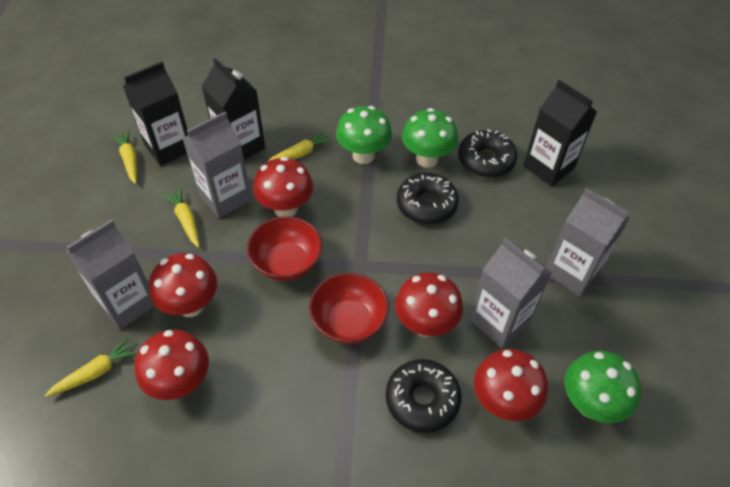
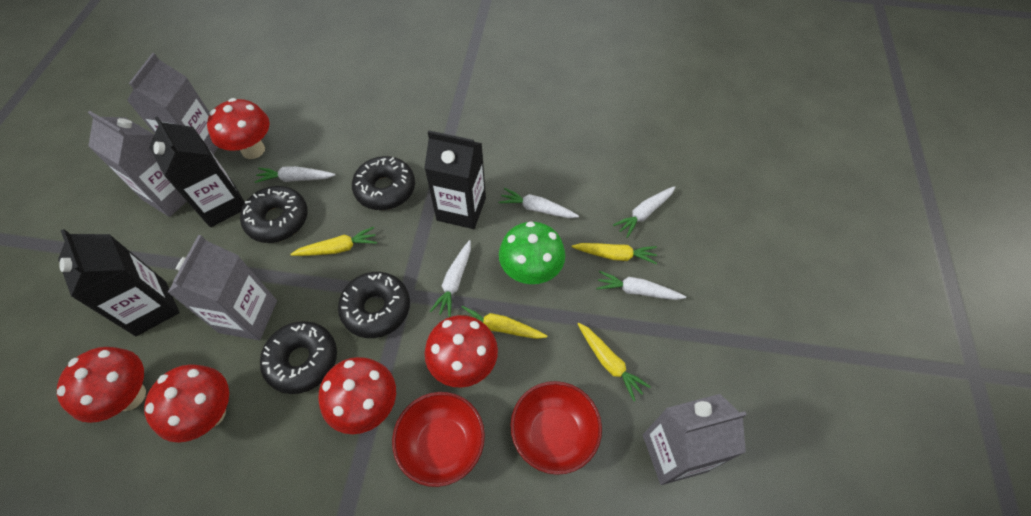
black donut: [386,359,462,433] [397,173,459,225] [458,129,517,178] = 3 -> [240,186,308,243] [260,321,337,394] [338,272,410,338] [352,156,415,210] = 4
green mushroom: [336,106,392,164] [402,108,458,168] [565,351,641,423] = 3 -> [499,221,565,284] = 1
white carrot: none = 0 -> [255,166,335,183] [430,240,471,317] [498,188,579,218] [596,271,686,300] [613,186,675,238] = 5

